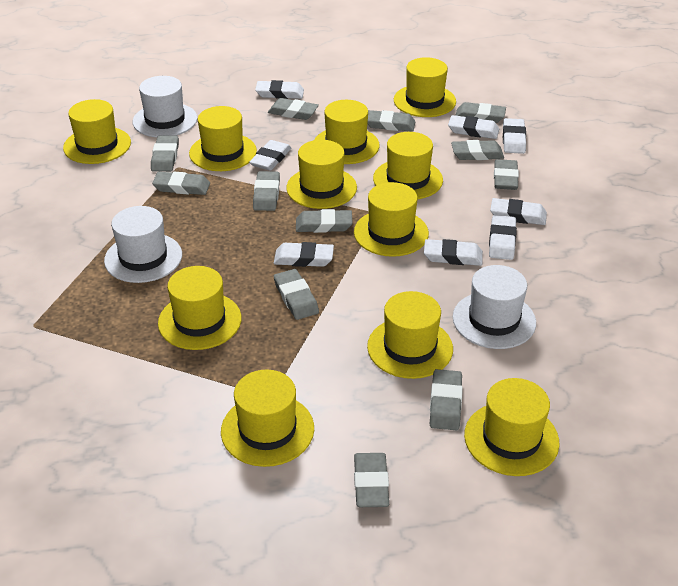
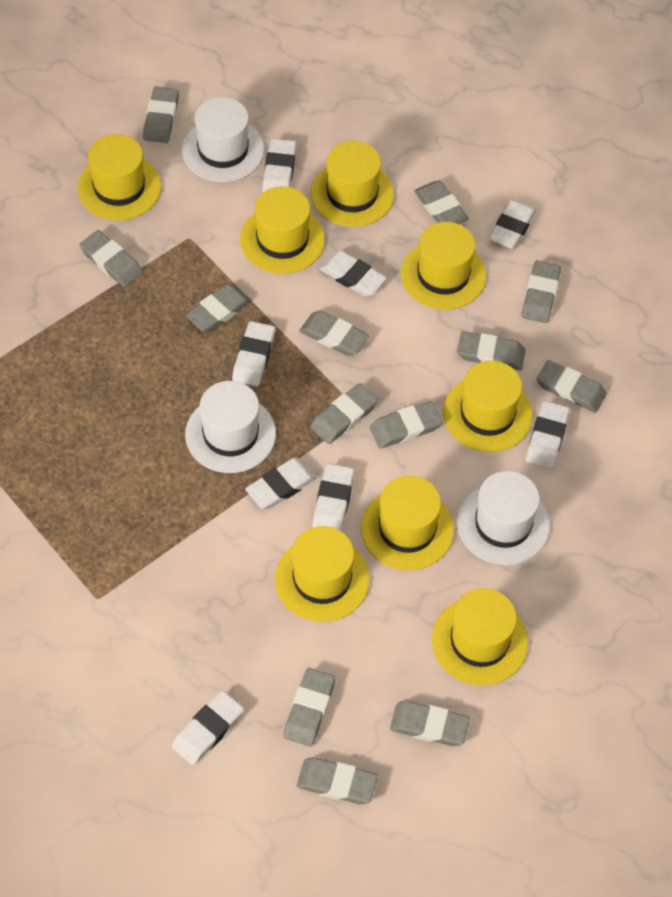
grey eraser: [151,136,179,172] [152,172,210,195] [253,171,280,211] [268,98,319,120] [274,269,319,320] [296,209,352,233] [354,453,389,507] [367,110,415,132] [430,369,463,430] [451,140,504,160] [455,102,506,123] [494,159,519,190] = 12 -> [80,230,143,287] [143,86,179,143] [185,284,252,333] [283,668,336,747] [297,757,378,804] [299,310,369,356] [311,383,378,444] [370,401,443,449] [390,701,470,746] [414,180,469,224] [457,331,526,370] [522,260,561,323] [537,360,607,413] = 13
yellow hat: [63,99,131,164] [158,266,242,350] [189,106,257,171] [221,369,314,467] [286,140,357,209] [314,100,379,164] [354,182,429,257] [367,291,453,379] [373,132,443,199] [394,57,456,117] [464,378,559,476] = 11 -> [77,134,161,221] [240,186,325,274] [275,526,370,622] [311,141,394,227] [361,476,454,570] [401,222,486,310] [432,588,528,686] [443,361,533,452] = 8

